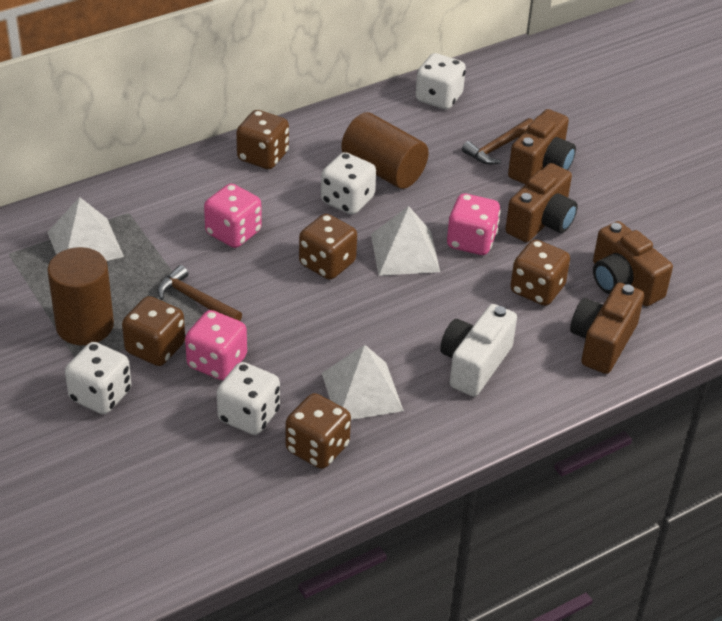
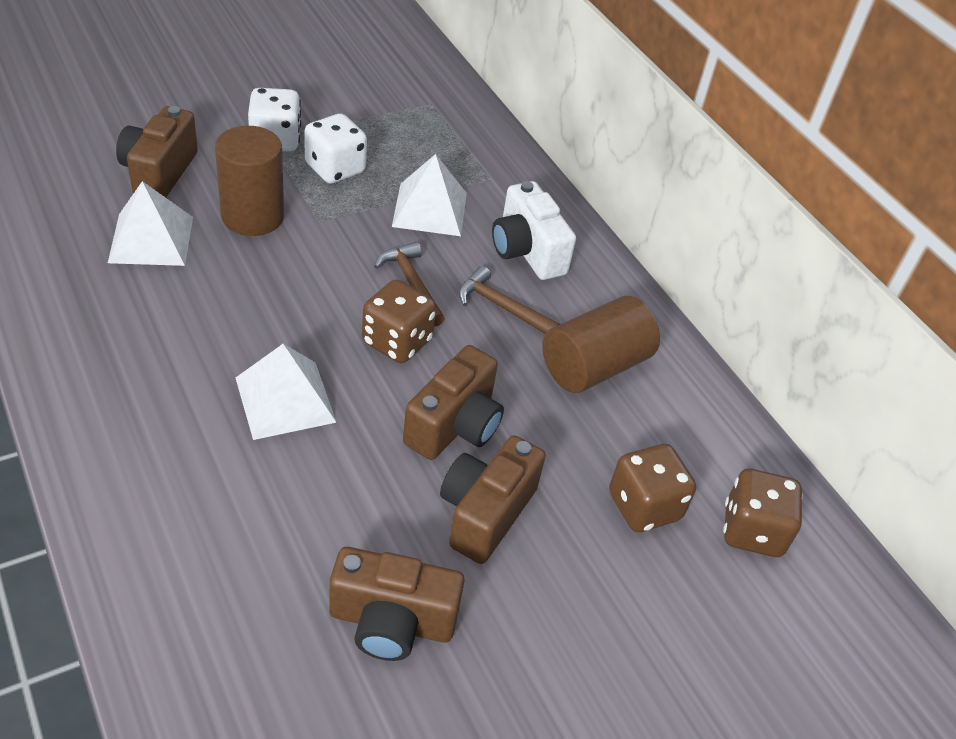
brown dice: [122,296,185,366] [236,110,289,169] [286,393,351,469] [299,214,357,280] [510,239,570,306] = 5 -> [362,279,436,363] [609,444,696,532] [723,469,803,557] = 3
pink dice: [185,310,247,380] [204,184,262,248] [447,194,501,255] = 3 -> none = 0
white dice: [65,342,131,414] [217,362,280,435] [321,152,376,215] [415,53,466,109] = 4 -> [248,88,301,152] [304,114,367,184] = 2

